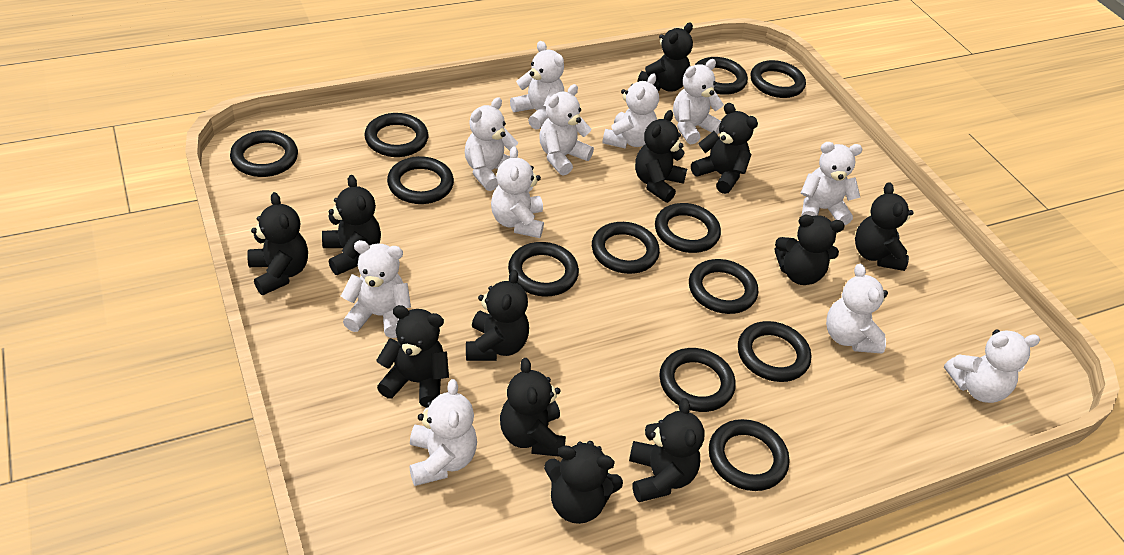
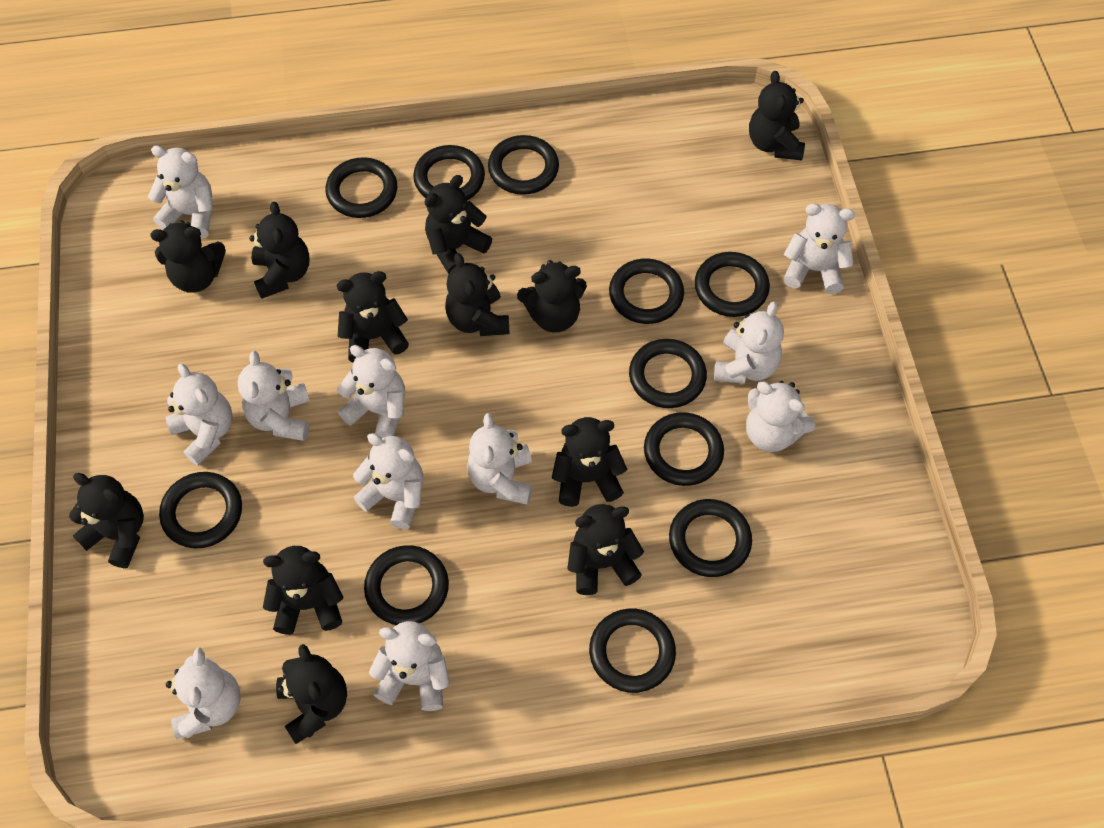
black ring: [230,130,298,177] [364,113,428,157] [387,156,454,204] [508,242,579,297] [592,222,660,274] [655,203,721,253] [659,348,736,412] [689,259,758,314] [695,57,748,95] [709,419,789,491] [738,321,811,382] [751,60,806,98] = 12 -> [159,472,242,548] [325,157,397,218] [364,545,449,625] [413,145,485,200] [488,135,559,195] [589,609,676,693] [609,259,684,324] [629,339,707,408] [644,412,724,486] [669,499,752,577] [695,252,770,317] = 11

